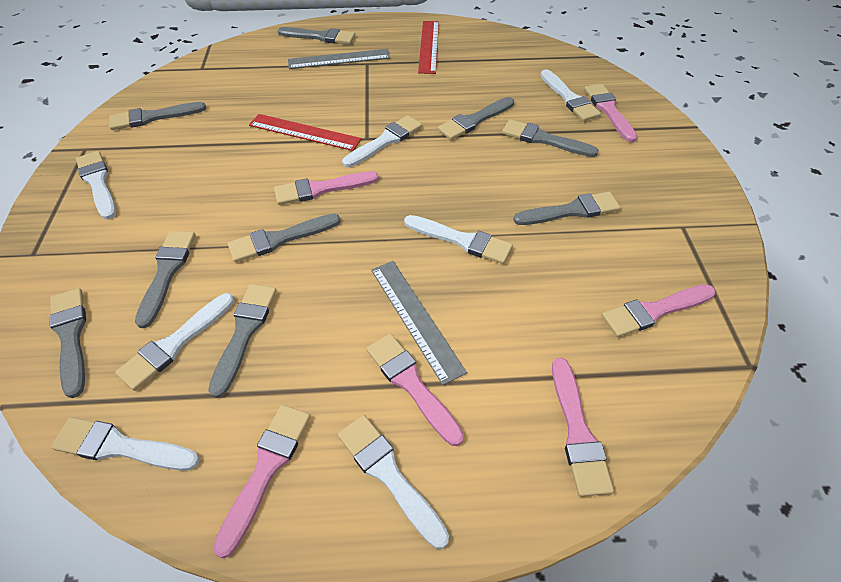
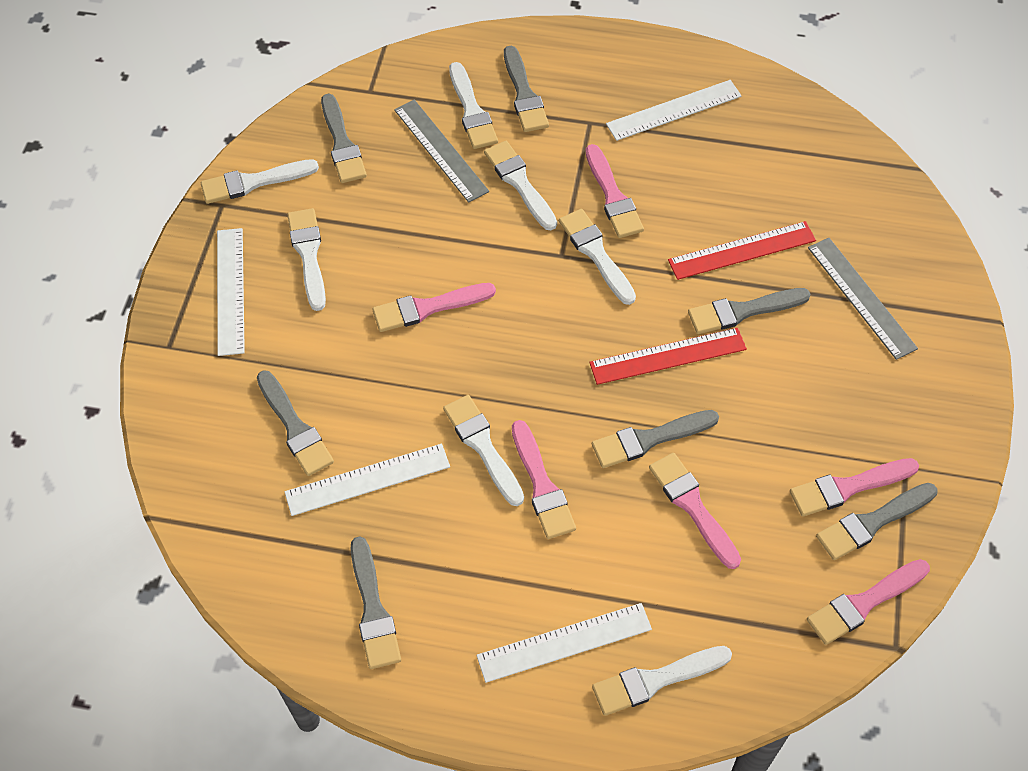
grey brush: [49,288,86,398] [109,102,206,130] [135,231,195,328] [208,284,277,398] [228,214,340,262] [278,27,355,44] [438,97,514,140] [502,119,599,157] [513,192,621,225] = 9 -> [257,370,334,476] [321,94,367,183] [351,536,401,669] [504,46,549,132] [592,410,719,468] [688,288,811,334] [816,483,937,560] = 7
white ruler: none = 0 -> [217,228,245,356] [285,444,450,516] [477,603,652,683] [606,80,742,141] = 4

